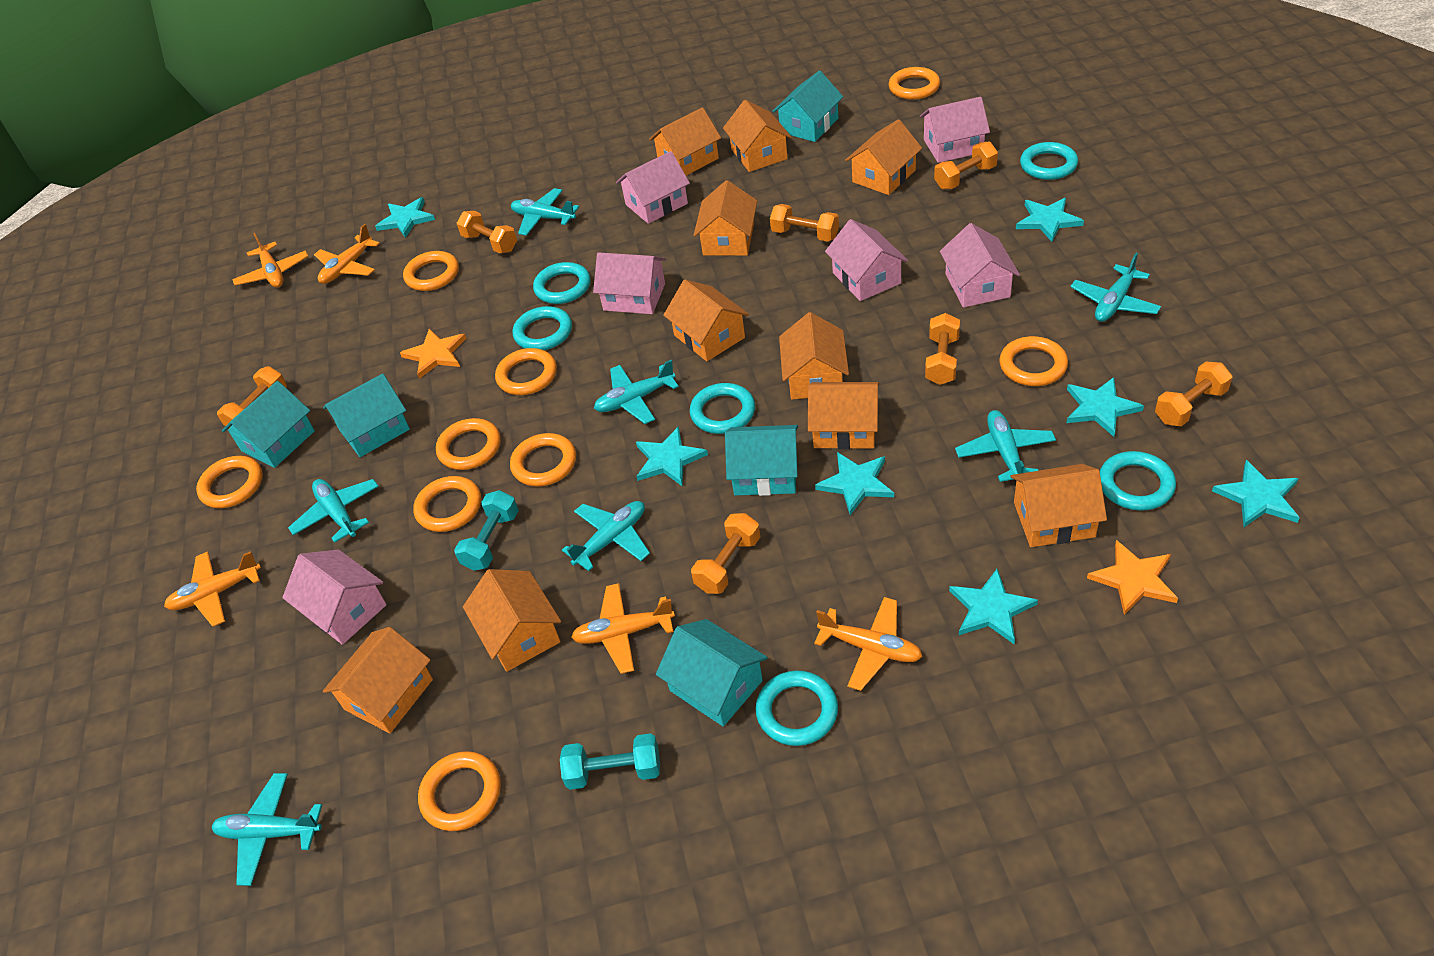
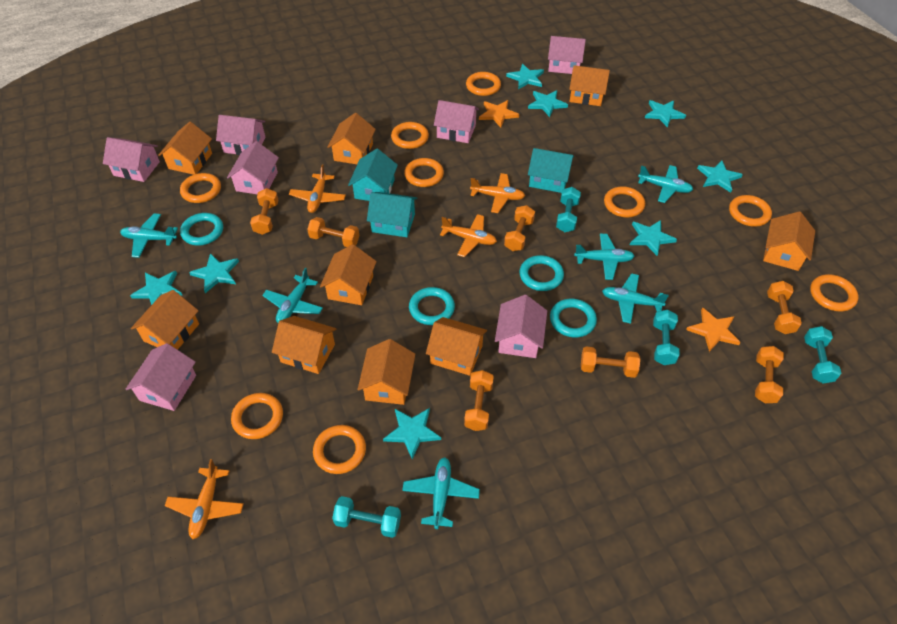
orange house: [323,627,433,733] [463,569,561,672] [649,107,721,176] [663,280,749,361] [693,180,757,256] [723,100,792,172] [779,312,849,399] [808,382,879,449] [846,119,922,195] [1011,464,1107,547] = 10 -> [131,290,199,350] [158,122,212,175] [272,316,337,374] [320,244,377,305] [327,113,376,164] [358,339,415,405] [426,317,487,376] [569,65,610,106] [763,211,815,271] = 9
orange plane: [164,551,261,627] [232,233,308,288] [314,224,380,284] [571,583,675,674] [814,597,923,691] = 5 -> [165,459,244,539] [289,164,346,213] [440,214,497,257] [470,173,525,213] = 4
pink house: [282,550,387,645] [593,252,666,314] [616,151,690,224] [825,219,908,301] [920,97,990,163] [940,223,1020,308] = 6 -> [103,137,160,182] [125,343,196,411] [216,115,266,155] [227,141,279,194] [434,100,479,143] [495,295,547,358] [548,36,586,74] = 7
turquoise dumbbell: [454,490,519,571] [560,733,660,790] = 2 -> [332,496,401,538] [556,187,581,232] [653,310,680,365] [804,326,841,383] = 4
turquoise house: [222,381,315,468] [323,374,410,457] [656,619,768,726] [725,425,798,496] [773,71,843,142] = 5 -> [348,149,398,201] [367,192,417,237] [528,148,574,193] = 3
turquoise plane: [212,773,322,886] [288,479,379,543] [511,188,579,236] [562,501,650,571] [594,360,679,424] [955,410,1056,483] [1070,253,1161,322] = 7 -> [120,213,178,258] [262,268,323,323] [402,457,480,529] [574,234,635,280] [602,273,669,324] [638,165,693,203] = 6
turquoise ring: [513,306,572,350] [533,262,590,304] [690,383,755,434] [755,671,838,746] [1020,142,1078,180] [1100,451,1176,511] = 6 -> [180,213,223,245] [409,287,455,325] [519,255,564,291] [550,299,597,337] = 4
turquoise star: [375,197,435,238] [636,426,708,486] [815,452,894,515] [949,569,1038,644] [1016,198,1084,242] [1067,377,1144,437] [1212,460,1300,527] = 7 -> [130,271,182,305] [189,253,239,293] [383,408,441,460] [506,64,544,89] [528,90,568,117] [630,220,677,256] [645,100,686,128] [697,160,743,193] = 8

